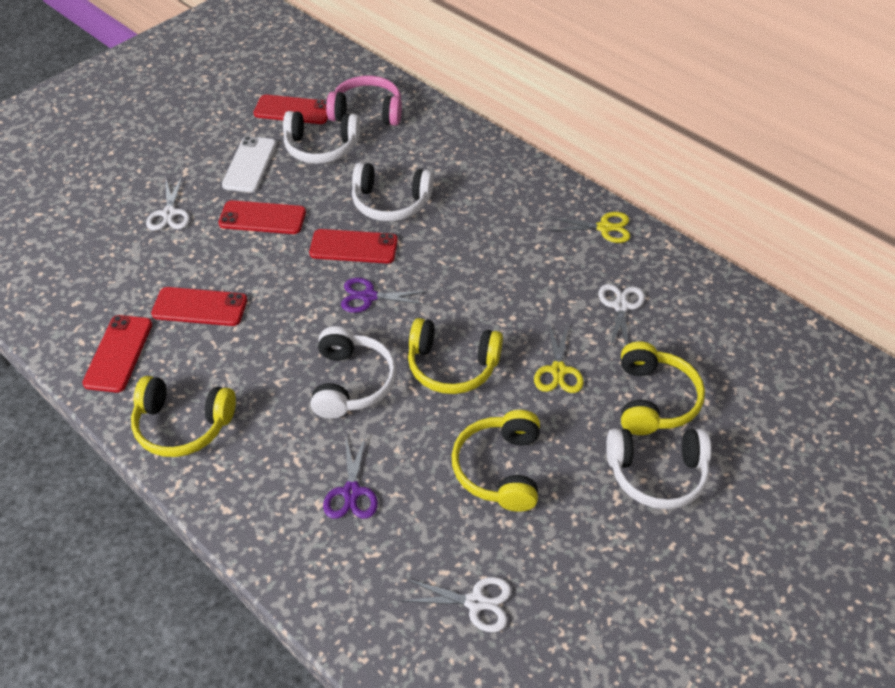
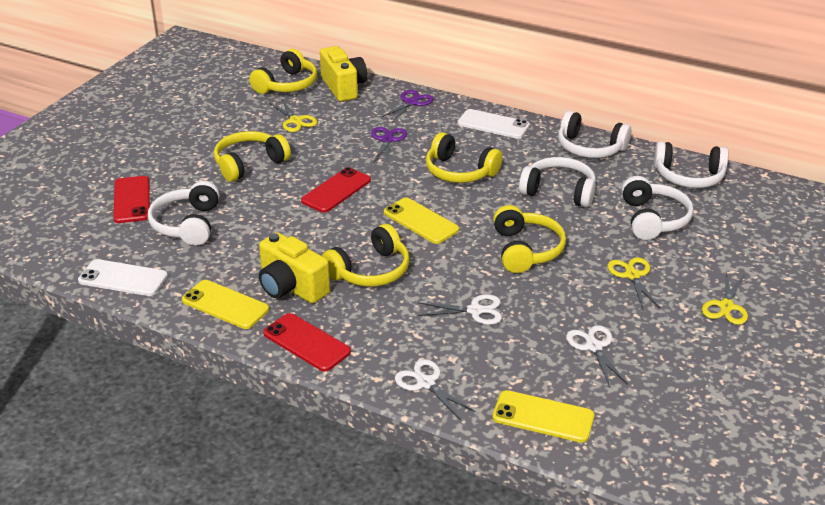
pink headphones: [326,76,402,126] = 1 -> none = 0
red phone: [82,315,152,393] [151,287,247,326] [218,200,306,234] [254,95,328,124] [309,229,398,263] = 5 -> [113,176,150,223] [263,313,351,372] [301,167,371,213] = 3
white headphones: [283,111,360,164] [311,326,397,419] [352,162,434,222] [606,428,711,509] = 4 -> [148,181,220,246] [519,157,596,208] [558,111,631,158] [622,176,693,240] [654,141,729,188] = 5
white phone: [222,136,276,192] = 1 -> [78,259,168,296] [457,109,530,139] = 2
yellow camera: none = 0 -> [259,232,330,303] [320,46,367,102] = 2
yellow headphones: [131,376,236,457] [408,318,503,394] [451,410,540,512] [621,342,705,435] = 4 -> [214,131,291,182] [249,49,317,94] [322,224,409,287] [426,132,503,183] [493,205,566,273] = 5
yellow phone: none = 0 -> [182,280,269,329] [384,198,459,244] [492,390,594,443] = 3
yellow scissors: [534,323,584,393] [549,212,630,243] = 2 -> [269,99,317,132] [607,257,660,309] [702,271,748,325] = 3

